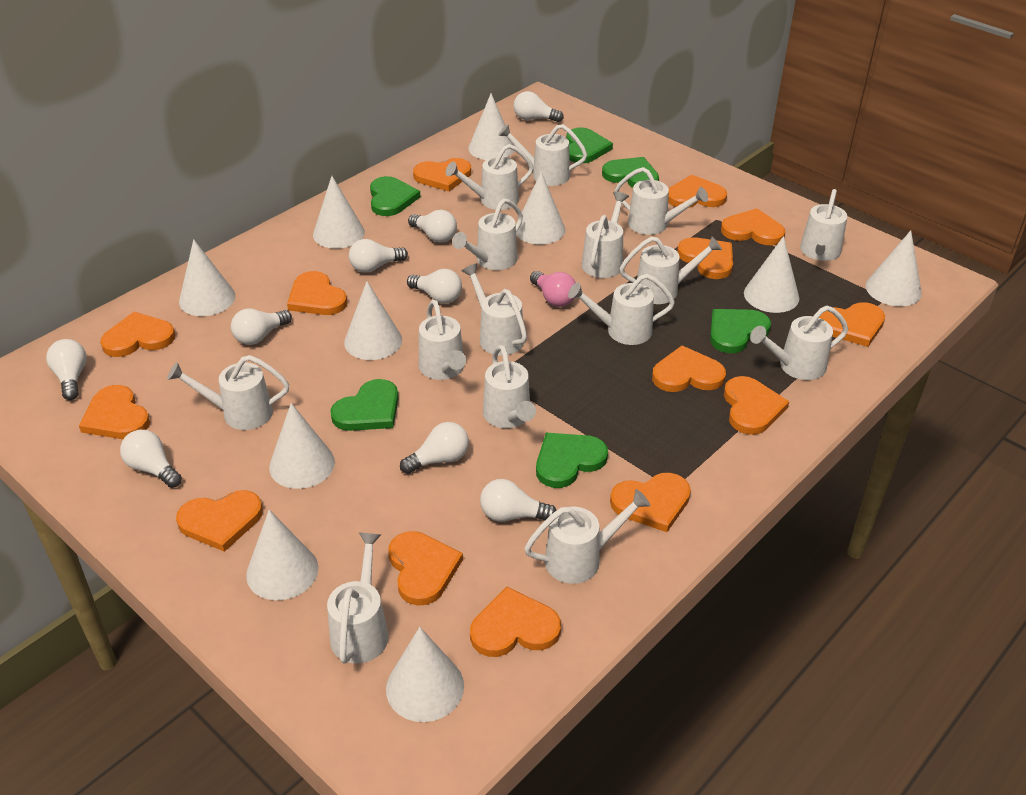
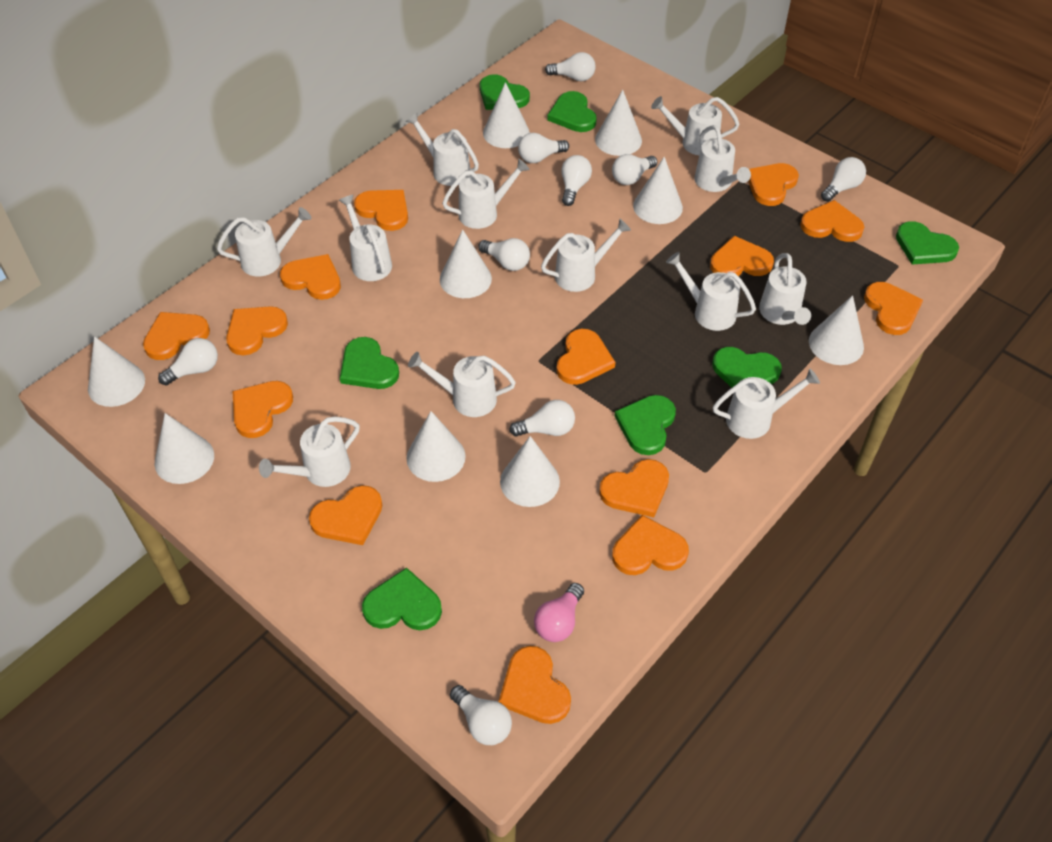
green heart: [330,379,398,431] [370,176,420,216] [536,433,608,488] [566,127,613,163] [602,157,659,188] [710,309,771,353] = 6 -> [340,337,399,389] [362,567,442,630] [480,74,530,110] [547,91,597,132] [615,395,676,455] [712,347,782,388] [896,222,959,265] = 7
white cone: [179,239,235,316] [246,510,318,600] [269,403,335,489] [313,176,365,249] [344,281,402,360] [386,627,464,722] [468,93,514,160] [516,172,565,245] [744,236,799,313] [866,230,922,306] = 10 -> [88,336,145,407] [155,413,214,484] [407,411,466,482] [440,229,492,298] [483,82,530,148] [500,436,560,507] [595,90,642,156] [633,157,683,224] [809,295,864,365] = 9
white watering can: [167,355,289,430] [327,532,389,664] [419,300,466,380] [446,144,534,210] [452,198,523,270] [462,263,527,356] [483,345,536,428] [498,124,587,186] [524,489,651,584] [568,274,675,345] [582,192,629,278] [615,167,708,235] [620,236,722,304] [750,306,848,380] [800,189,847,261] = 15 -> [217,207,311,276] [259,417,360,487] [339,195,392,281] [406,113,479,186] [408,352,516,417] [442,159,530,229] [541,219,631,292] [651,96,739,155] [666,252,756,331] [694,125,751,192] [713,369,820,439] [759,253,811,325] = 12

